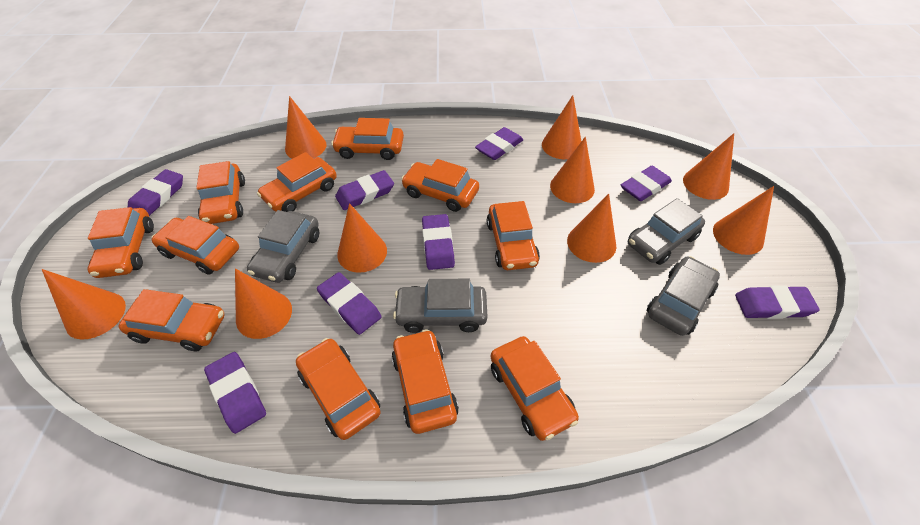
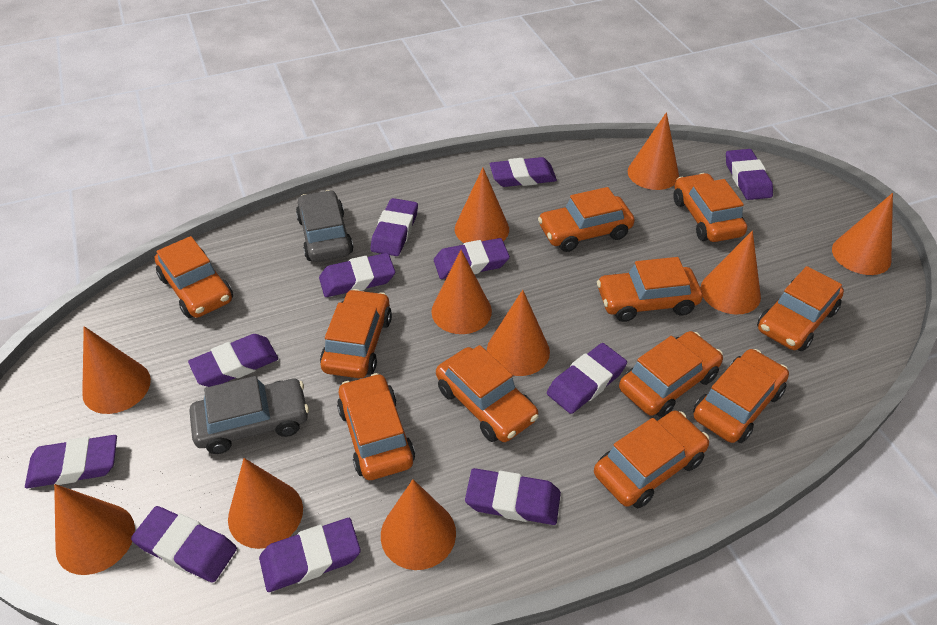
grey car: [247,210,319,283] [393,279,487,333] [628,198,705,265] [647,256,720,336] = 4 -> [189,376,309,454] [296,190,354,262] = 2
orange cone: [42,269,126,340] [235,268,292,339] [285,96,327,159] [337,203,387,273] [542,95,581,159] [550,137,595,203] [567,194,616,263] [683,133,734,200] [713,186,774,255] = 9 -> [54,484,135,575] [82,326,151,414] [228,458,303,549] [381,479,456,570] [431,250,492,334] [455,168,509,243] [487,290,550,376] [628,112,679,190] [701,230,761,314] [832,193,893,275] = 10
purple eraser: [128,169,183,216] [204,352,266,434] [317,272,381,335] [335,170,394,210] [422,214,455,270] [475,127,523,160] [621,166,672,201] [735,285,819,319] = 8 -> [25,435,117,488] [131,506,237,582] [188,334,278,387] [259,518,361,592] [319,253,395,297] [370,198,418,256] [434,238,510,279] [465,468,561,525] [490,157,557,187] [547,343,627,414] [726,149,773,200] = 11

